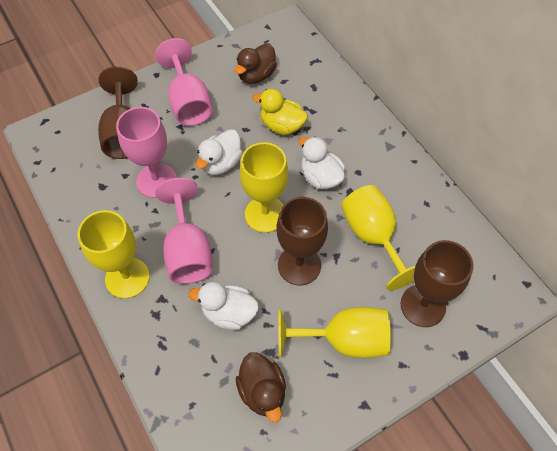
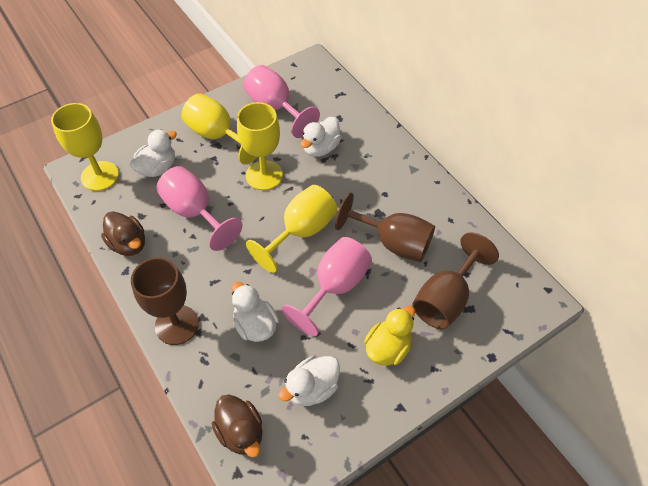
white duck: [189,282,259,330] [196,129,243,175] [299,137,345,189] = 3 -> [130,130,177,177] [232,282,279,342] [278,356,340,406] [301,117,341,157] = 4

